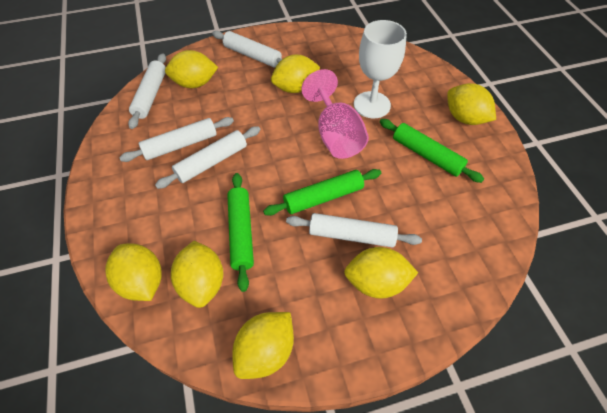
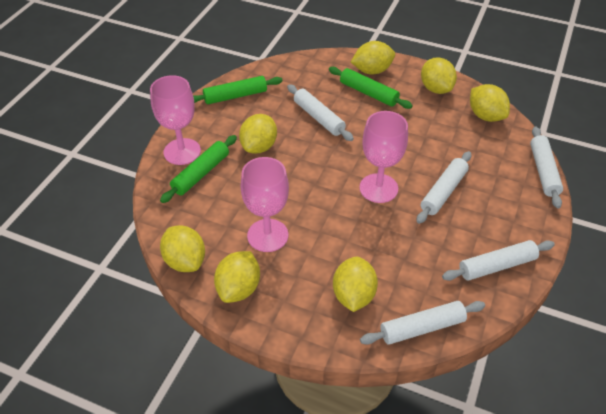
pink goblet: [301,69,369,159] = 1 -> [150,75,201,165] [240,157,289,252] [359,111,408,203] = 3
white goblet: [354,20,407,118] = 1 -> none = 0

